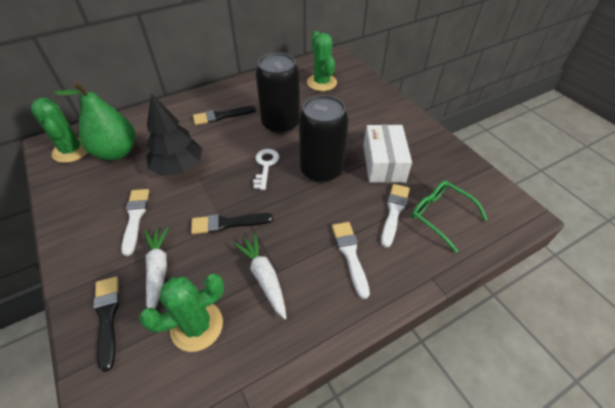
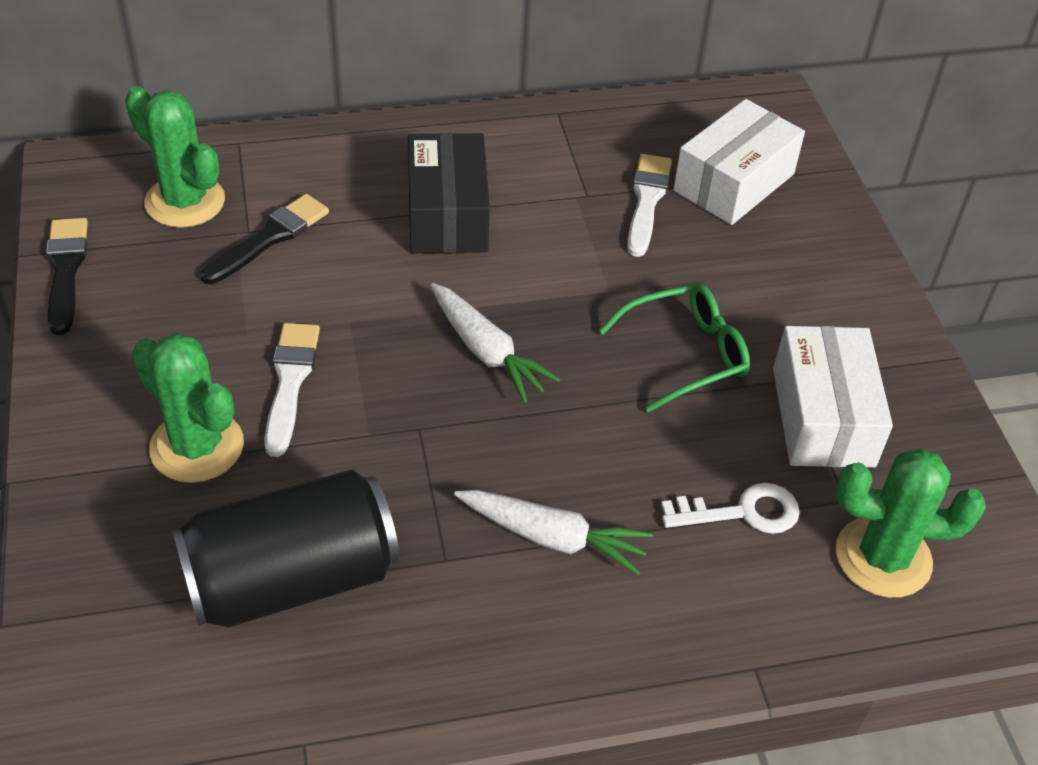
black box: none = 0 -> [408,133,490,253] = 1
black brush: [93,277,119,372] [191,213,273,234] [193,106,256,125] = 3 -> [46,218,88,335] [200,194,329,284] = 2
black can: [256,52,300,134] [299,95,349,183] = 2 -> [172,469,399,627] = 1
black tree: [146,93,202,176] = 1 -> none = 0
green pear: [54,82,135,161] = 1 -> none = 0
white box: [363,125,412,183] = 1 -> [673,99,805,225] [773,326,893,468] = 2
white brush: [121,189,149,256] [332,222,370,299] [381,184,410,248] = 3 -> [264,323,320,457] [627,154,672,257] = 2

